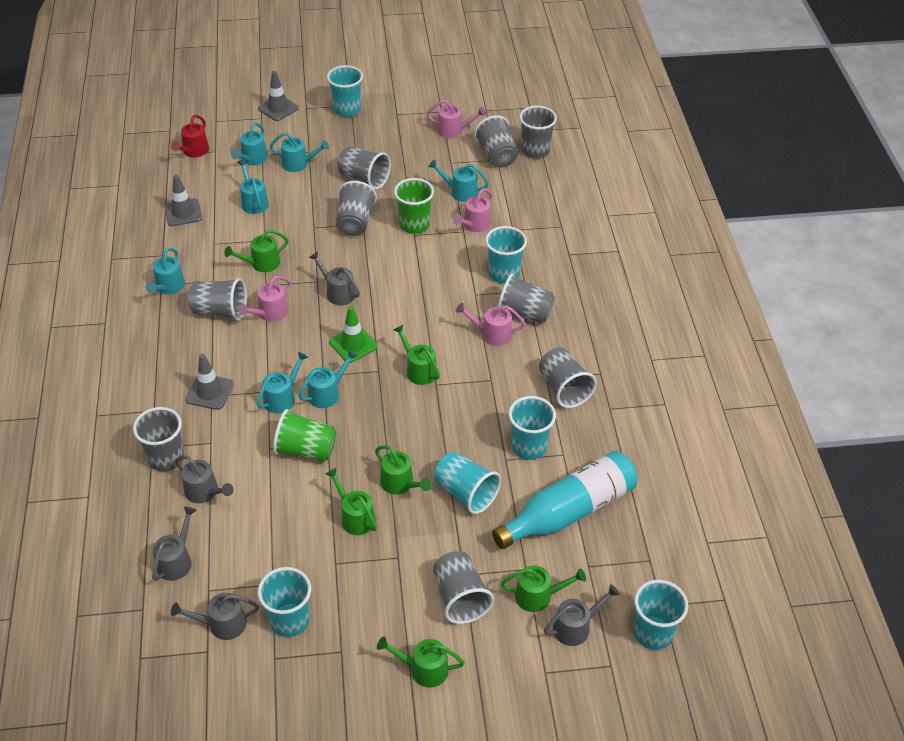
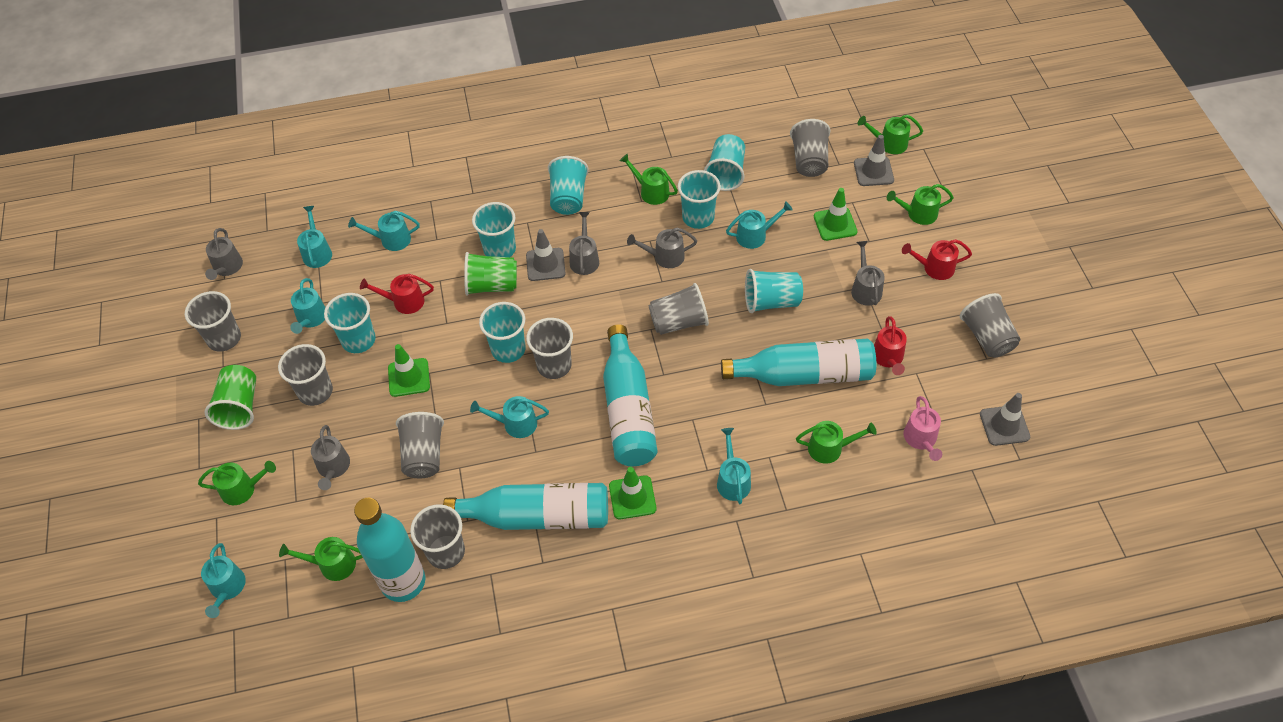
green traffic cone: [329,306,378,363] = 1 -> [388,344,430,397] [609,467,656,519] [814,188,858,241] = 3
grey cup: [133,407,184,472] [188,278,247,321] [336,181,377,236] [338,146,391,190] [433,551,494,624] [474,115,518,168] [497,273,555,324] [519,106,557,159] [539,347,597,408] = 9 -> [185,291,241,352] [278,344,333,406] [396,412,444,478] [410,504,465,569] [526,318,573,379] [649,283,709,335] [790,119,831,177] [960,293,1020,357] = 8
pink watering can: [238,276,291,322] [427,100,486,139] [453,188,493,232] [456,303,526,346] = 4 -> [903,396,942,461] = 1
red watering can: [171,115,209,157] = 1 -> [360,274,434,314] [874,316,907,375] [902,239,972,280] = 3
turquoise bottle: [492,451,638,549] = 1 -> [354,498,425,602] [443,483,608,530] [603,324,657,466] [721,339,876,386] = 4
turquoise cup: [258,567,311,637] [327,65,363,117] [434,452,501,514] [485,226,527,284] [508,396,556,460] [633,580,688,650] = 6 -> [324,293,376,353] [472,202,516,257] [479,302,526,363] [548,156,589,215] [678,170,721,229] [704,134,745,191] [745,269,803,313] = 7

